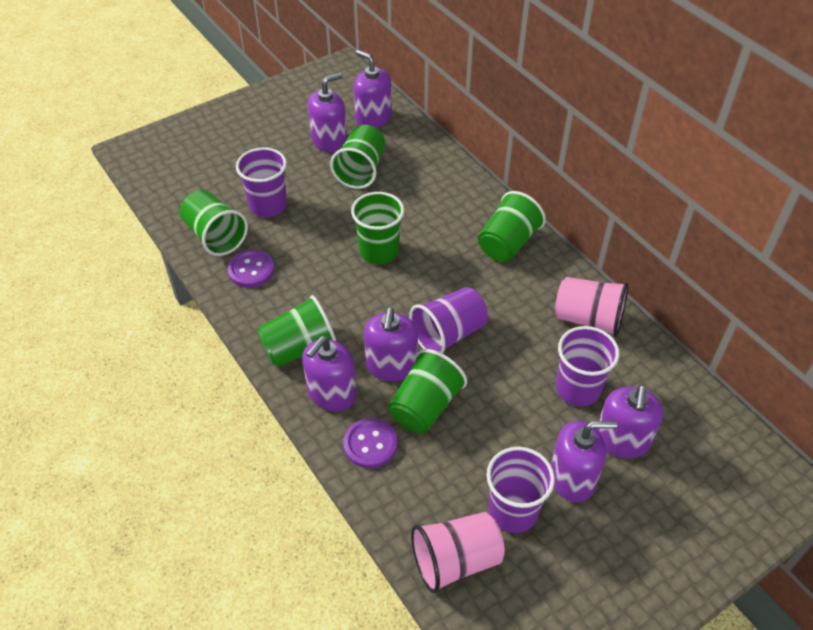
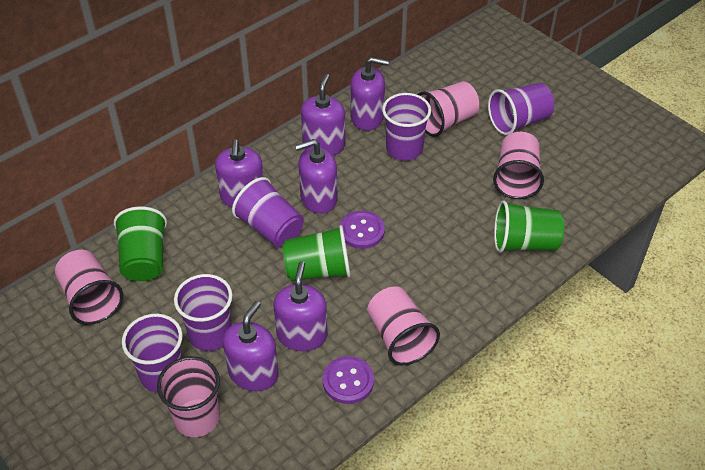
green cup: [180,190,248,256] [257,295,336,367] [330,125,385,189] [351,192,404,264] [388,349,467,433] [478,191,546,262] = 6 -> [114,206,167,281] [283,225,351,281] [494,201,564,253] = 3
pink cup: [411,512,505,593] [555,277,629,337] = 2 -> [55,250,123,325] [157,356,220,437] [367,286,440,366] [417,81,479,137] [493,132,544,199] = 5
purple cup: [236,147,287,218] [409,287,488,354] [487,447,555,533] [556,326,619,406] = 4 -> [122,314,183,393] [174,274,233,351] [232,177,304,247] [382,93,431,160] [488,83,554,135] = 5

